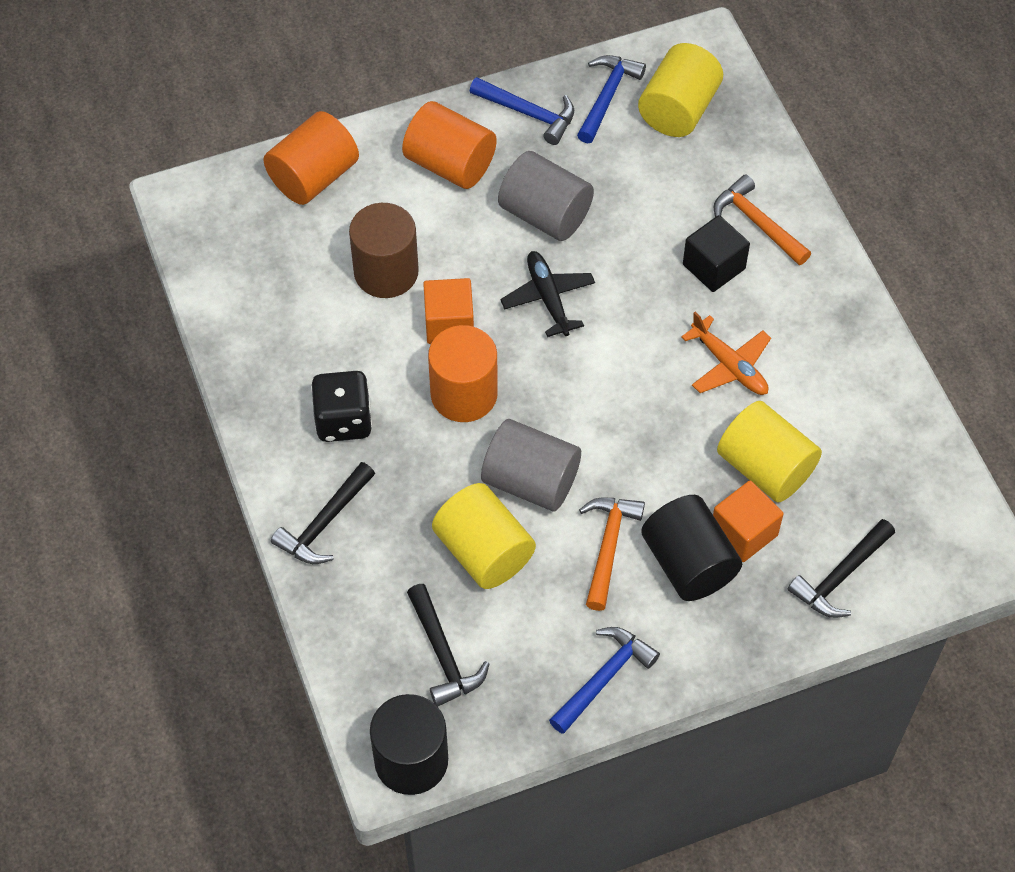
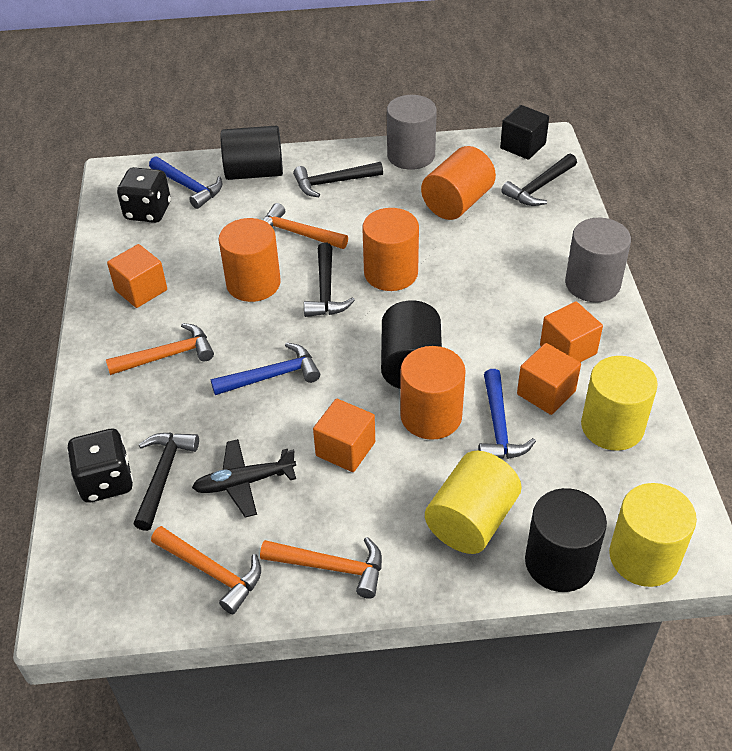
black cylinder: [370,694,448,795] [641,495,742,601] = 2 -> [221,125,283,180] [381,301,442,389] [525,488,607,592] = 3
black dice: [311,371,372,442] = 1 -> [67,429,133,503] [117,167,171,223] = 2
black hammer: [271,462,375,564] [407,584,490,707] [788,519,895,618] = 3 -> [134,432,199,531] [293,162,383,197] [304,242,355,317] [501,154,577,206] = 4
brown cylinder: [349,203,419,298] = 1 -> none = 0
orange cube: [423,278,474,344] [713,480,784,562] = 2 -> [107,244,167,308] [313,399,375,472] [517,343,581,415] [540,301,603,362] = 4
orange cylinder: [263,111,359,205] [402,101,497,189] [428,325,498,422] = 3 -> [218,218,281,302] [362,208,419,291] [400,346,466,440] [421,146,496,220] = 4
orange hammer: [579,498,645,611] [714,174,811,265] = 2 -> [106,323,214,375] [151,526,261,614] [260,537,382,599] [263,203,348,249] = 4
orange plane: [681,312,771,395] = 1 -> none = 0

